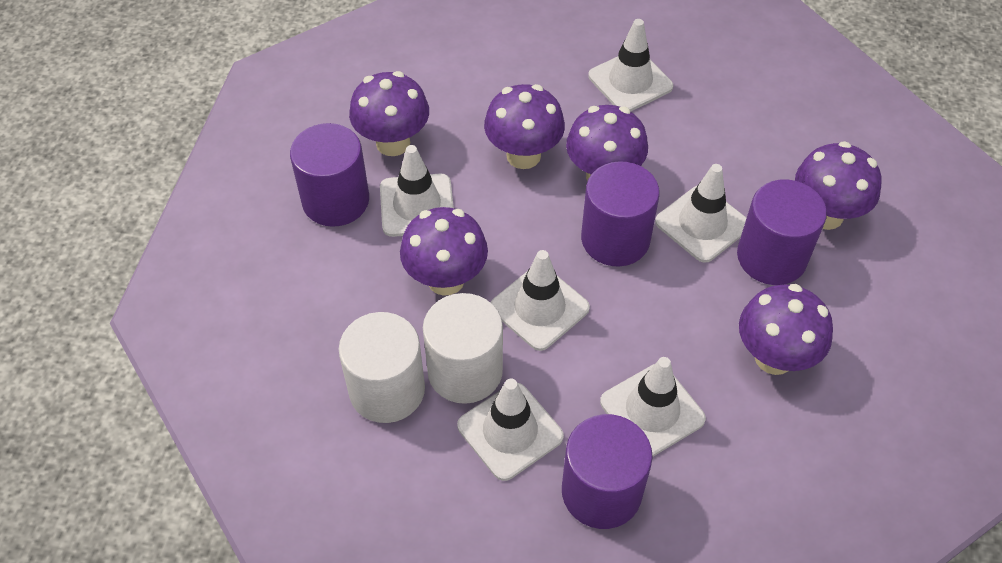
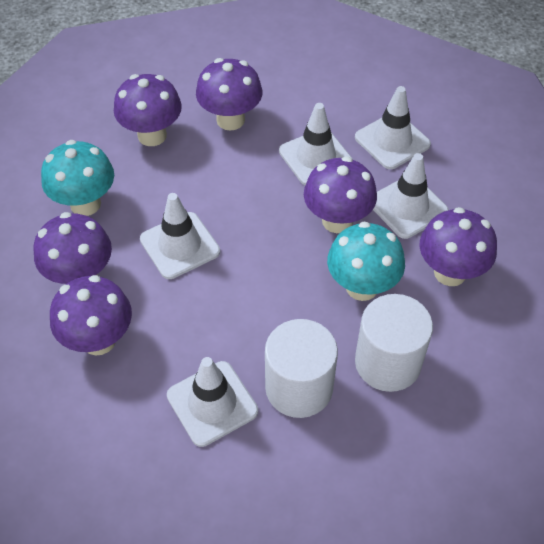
purple cylinder: [290,123,369,227] [562,414,653,529] [581,161,660,266] [737,180,827,285] = 4 -> none = 0
turquoise mushroom: none = 0 -> [41,140,114,216] [327,222,405,301] = 2
white traffic cone: [380,145,454,237] [457,379,564,481] [491,250,590,351] [588,19,673,111] [600,357,706,457] [655,164,746,263] = 6 -> [140,193,220,279] [167,357,258,447] [279,103,353,186] [355,86,431,169] [373,153,449,239] = 5

